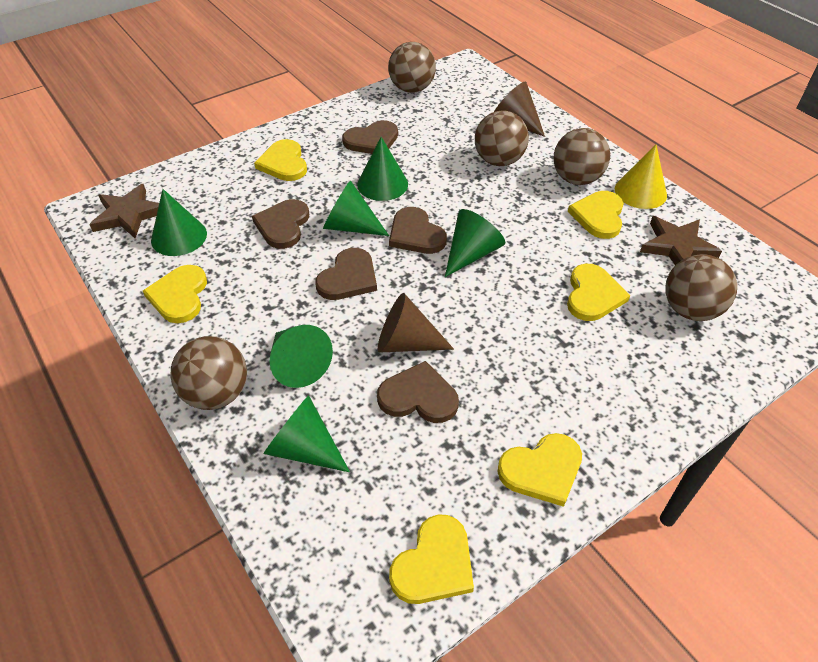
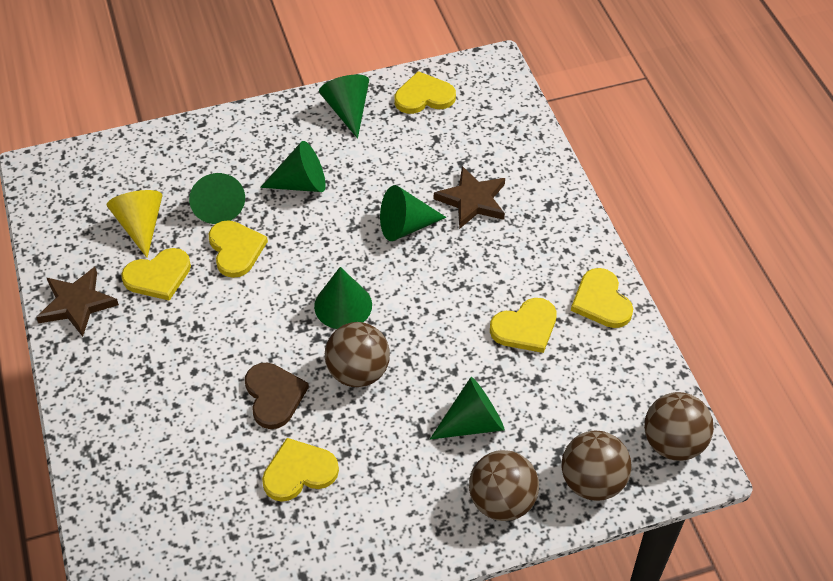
brown ball: [171,336,247,410] [388,42,436,93] [475,110,529,166] [554,128,610,185] [665,254,737,321] = 5 -> [325,322,390,387] [469,450,539,521] [561,431,631,501] [644,392,714,461] = 4
brown cone: [378,293,454,353] [494,81,545,137] = 2 -> none = 0
brown heart: [252,199,309,249] [315,248,377,300] [342,120,398,154] [377,361,459,423] [389,207,447,254] = 5 -> [245,362,309,429] = 1

